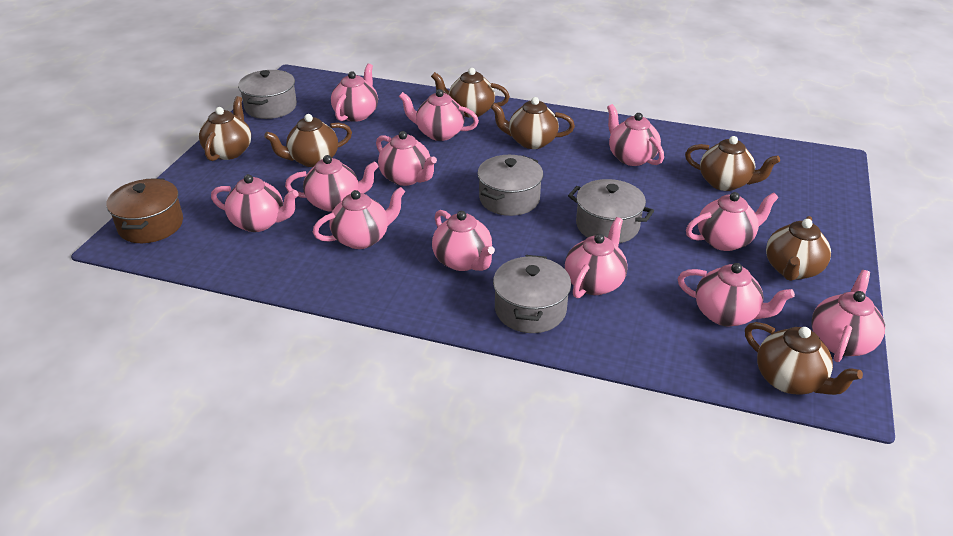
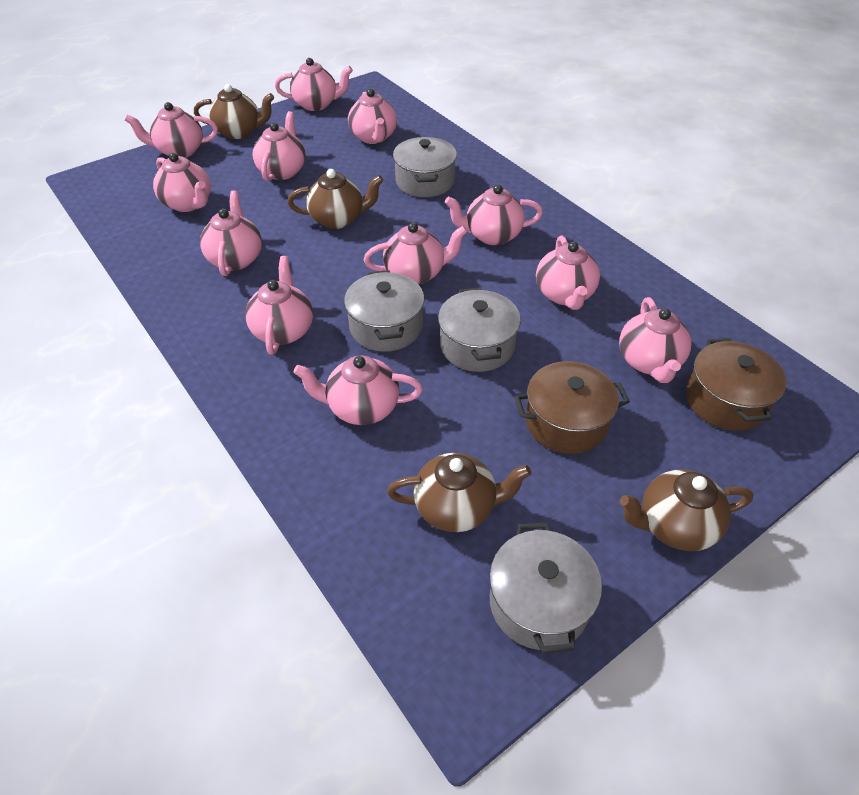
brown pot: [106,178,183,243] = 1 -> [514,361,630,454] [686,338,786,431] = 2
brown teapot: [199,96,251,161] [264,114,352,167] [431,68,510,118] [490,97,575,149] [685,136,780,191] [745,322,863,395] [766,216,831,281] = 7 -> [194,84,274,139] [287,169,383,229] [387,453,531,532] [620,469,753,551] = 4

